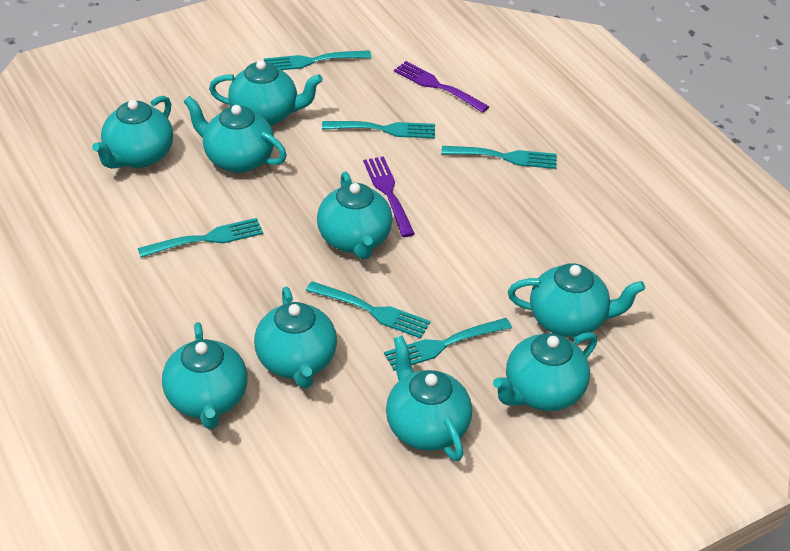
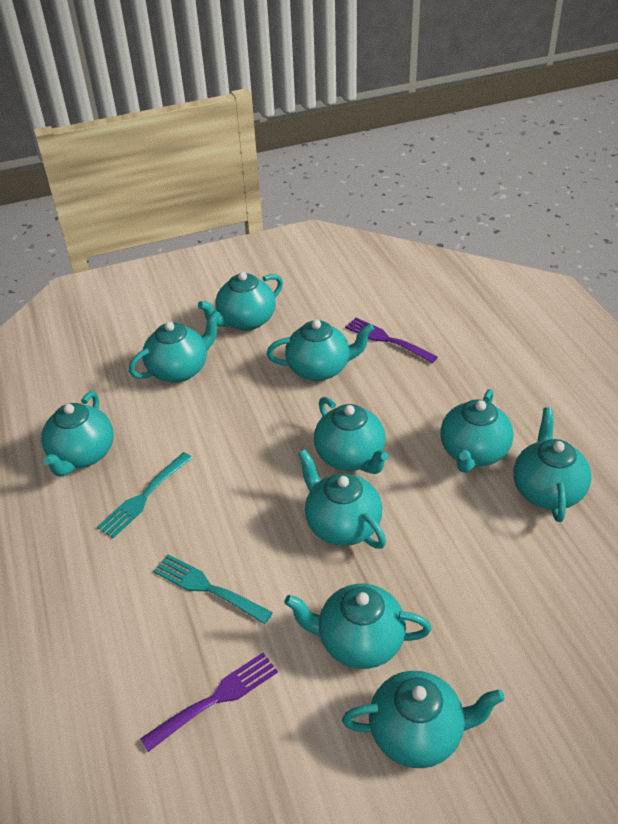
turquoise fork: [138,218,263,258] [264,50,371,70] [306,281,431,339] [322,121,435,138] [384,318,512,371] [441,146,557,169] = 6 -> [97,452,192,538] [153,554,273,624] = 2
turquoise teapot: [92,96,173,169] [162,322,248,429] [183,96,287,173] [209,60,323,126] [254,287,337,389] [317,172,393,260] [386,336,472,461] [493,332,597,411] [508,263,645,337] = 9 -> [41,391,114,476] [129,310,221,383] [198,272,283,331] [267,320,374,381] [284,584,432,669] [298,449,386,549] [314,397,389,474] [342,671,505,768] [440,389,514,473] [513,407,592,522] = 10

